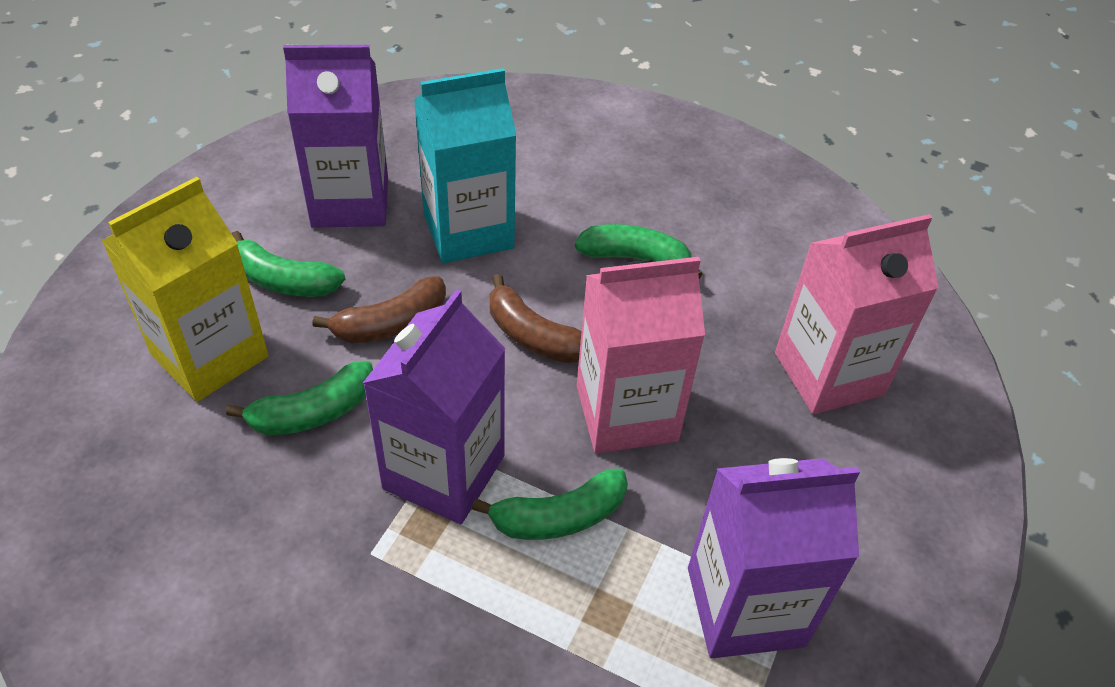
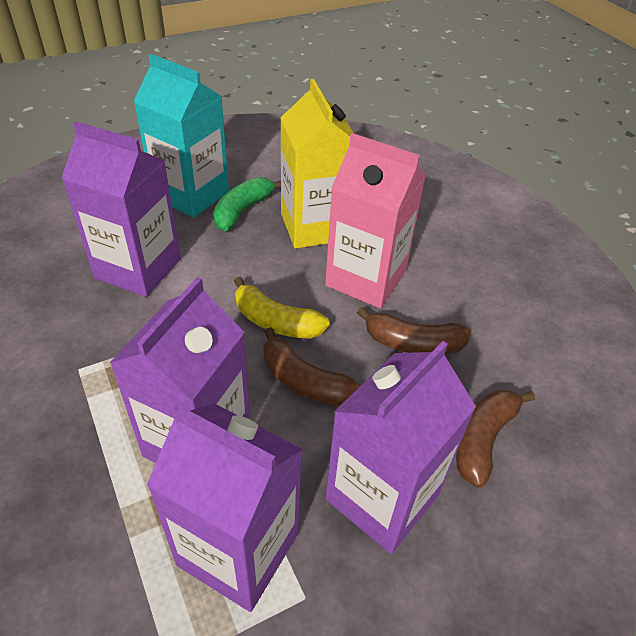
brown banana: [312,276,446,343] [490,274,582,363] = 2 -> [263,327,361,406] [357,307,471,354] [456,389,535,488] = 3
green banana: [226,361,373,435] [232,231,345,297] [472,468,628,540] [575,224,702,279] = 4 -> [213,177,281,231] = 1
pink carton: [577,257,705,453] [775,214,939,414] = 2 -> [325,133,426,308] = 1
purple carton: [283,45,388,228] [363,289,506,524] [688,458,860,658] = 3 -> [62,121,181,297] [110,277,250,463] [147,403,303,612] [325,341,476,554] = 4
yellow banana: none = 0 -> [234,277,330,338] = 1

